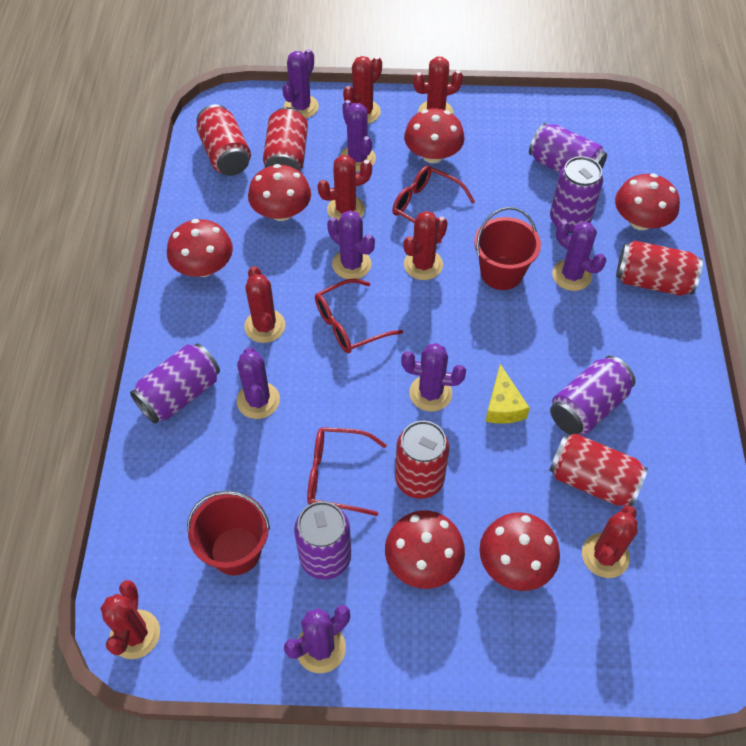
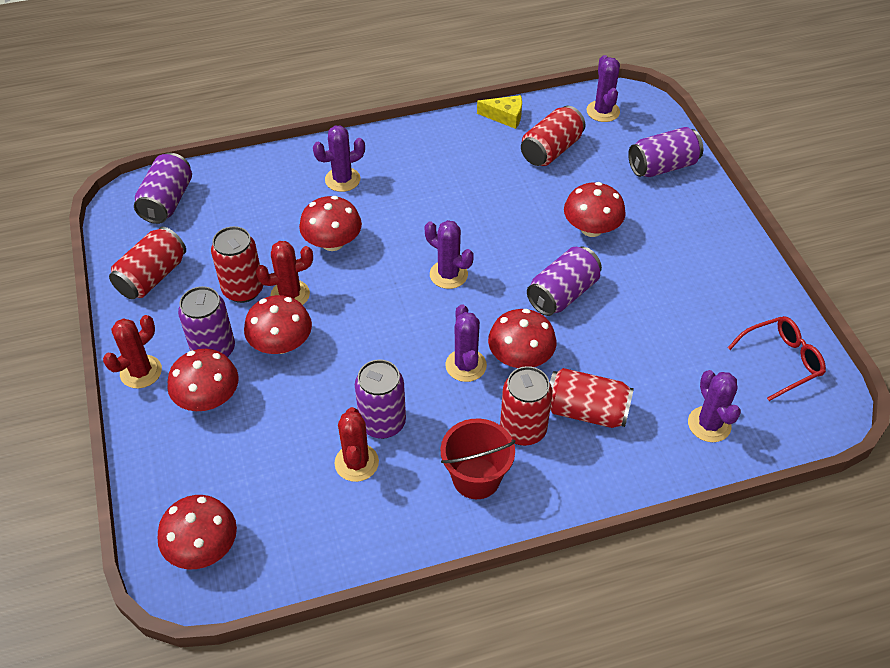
purple cactus: [237,347,280,419] [282,49,319,119] [284,605,350,673] [327,211,375,279] [340,100,376,172] [401,343,466,412] [552,220,606,291] = 7 -> [313,126,365,192] [425,220,474,289] [445,304,487,382] [586,55,620,122] [688,370,741,442] = 5
red bucket: [187,491,270,576] [474,207,541,290] = 2 -> [441,419,516,499] = 1
red cactus: [101,580,160,659] [244,266,286,343] [317,155,372,220] [343,56,382,124] [403,211,447,280] [413,57,463,114] [582,505,637,578] = 7 -> [103,315,162,388] [256,241,313,305] [334,407,379,482] = 3
red glasses: [307,427,387,516] [315,279,403,353] [392,166,475,244] = 3 -> [728,316,826,401] = 1

